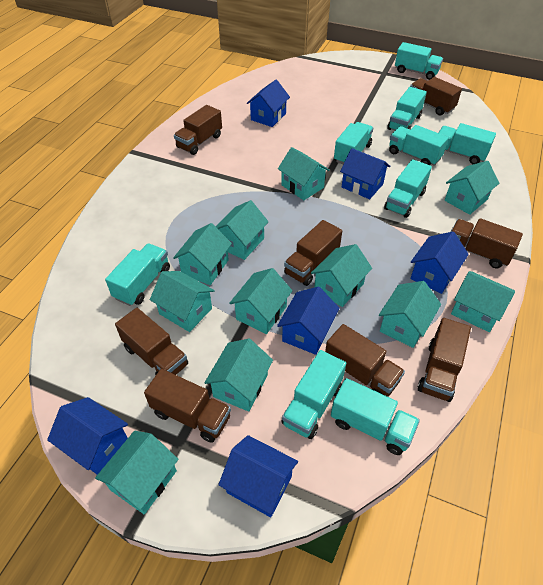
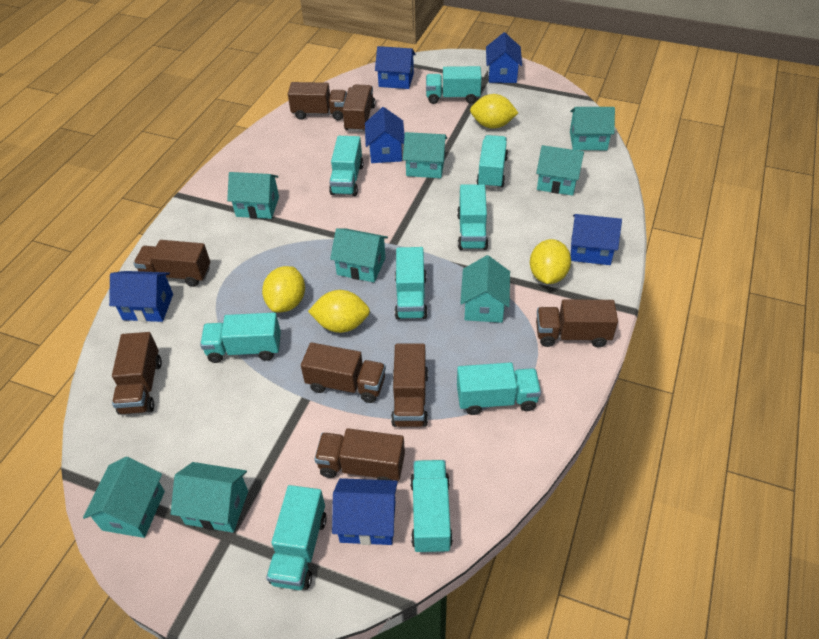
turquoise house: [95,431,178,514] [150,271,215,332] [173,223,232,285] [205,339,273,412] [215,200,269,260] [229,268,292,334] [278,147,330,200] [311,244,372,307] [379,281,441,348] [445,161,499,215] [451,271,515,332] = 11 -> [83,457,165,538] [171,462,248,533] [227,172,279,219] [330,228,388,282] [403,132,447,178] [460,255,510,323] [536,145,584,196] [570,107,615,150] = 8
yellow lemon: none = 0 -> [262,266,305,312] [308,290,370,333] [470,94,518,129] [530,239,571,284] = 4

